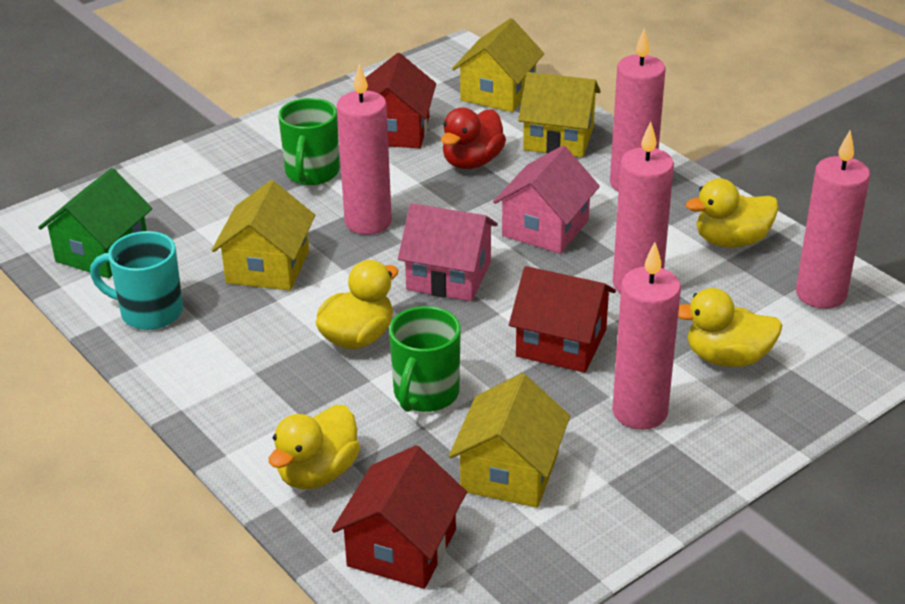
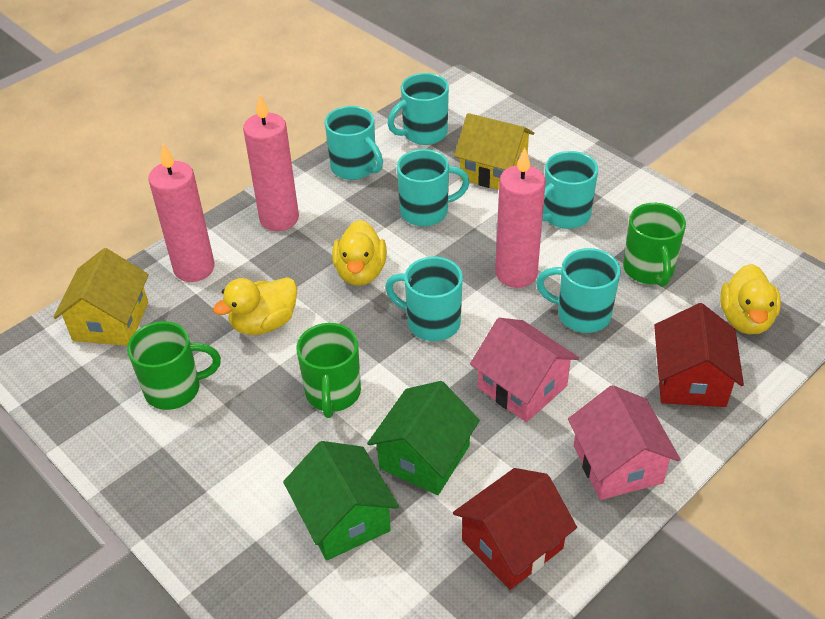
green house: [38,168,152,278] = 1 -> [283,441,399,561] [367,381,480,495] = 2
green mug: [278,98,340,185] [389,306,461,412] = 2 -> [127,321,221,410] [296,323,361,418] [623,203,686,287] = 3
pink candle: [337,64,392,235] [610,28,666,192] [612,121,674,293] [612,242,681,430] [796,131,870,309] = 5 -> [148,144,215,282] [243,94,299,231] [495,147,546,288] = 3
red duck: [441,108,506,169] = 1 -> none = 0
red house: [332,445,467,589] [366,53,436,148] [509,266,616,373] = 3 -> [453,468,577,590] [654,303,744,407] = 2
turquoise mug: [90,231,183,330] = 1 -> [325,106,383,180] [385,257,463,341] [387,73,449,145] [397,149,470,226] [536,248,621,333] [542,151,598,229] = 6
yellow duck: [269,405,360,489] [316,260,398,349] [678,288,782,367] [686,178,779,248] = 4 -> [213,277,297,335] [332,220,387,286] [720,264,781,334] = 3
yellow house: [212,180,315,291] [449,373,570,508] [452,18,544,112] [518,72,601,157] = 4 -> [53,248,149,346] [454,113,534,190] = 2

